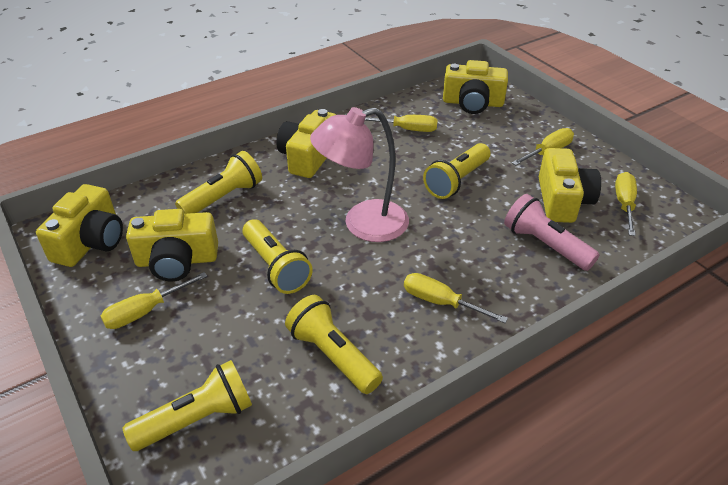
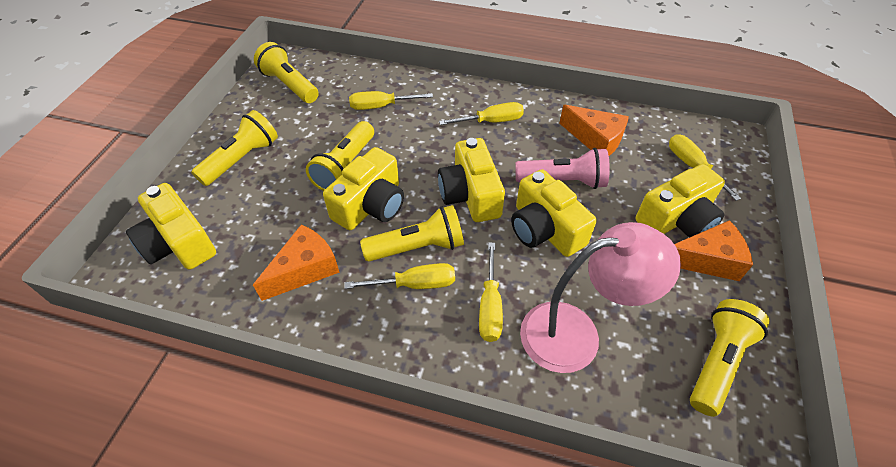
orange cheese: none = 0 -> [253,224,340,301] [559,105,629,156] [674,220,753,281] = 3

